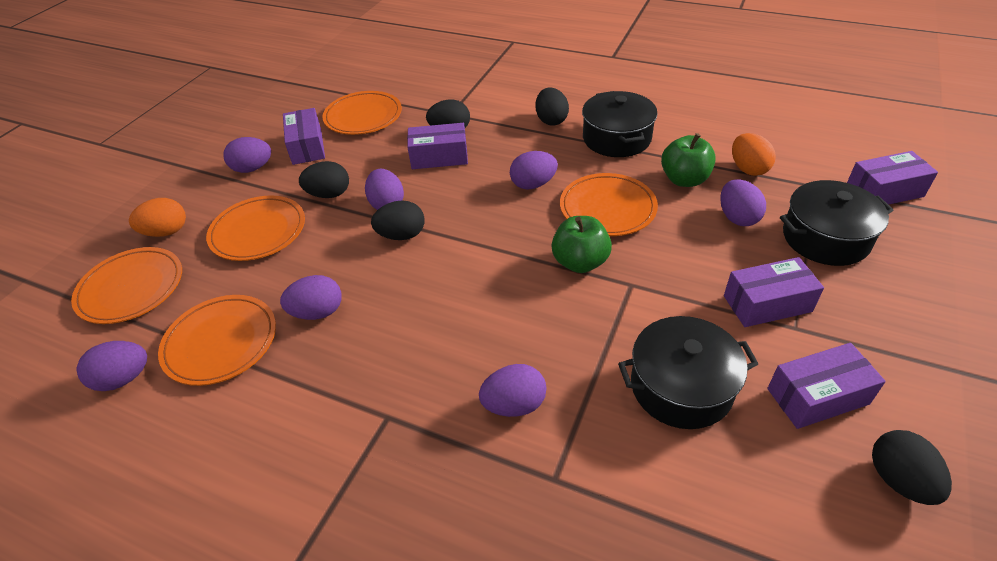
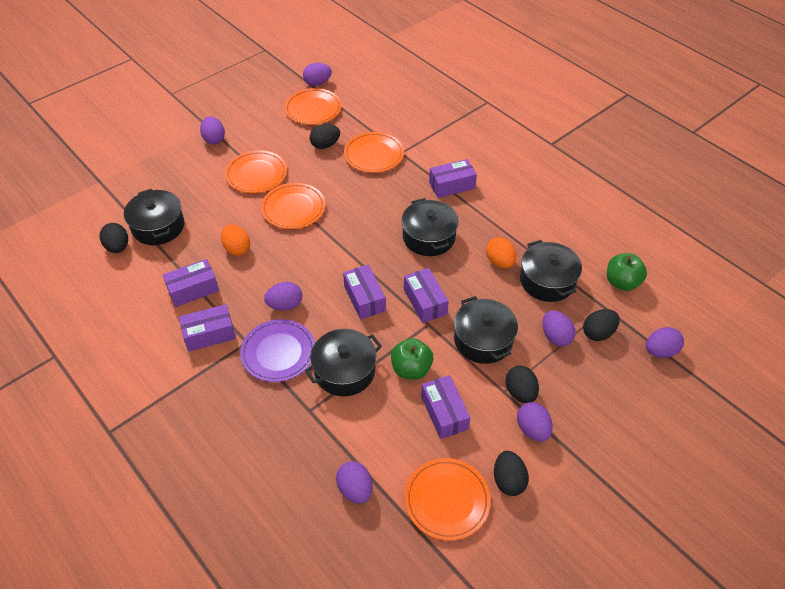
black pot: [582,91,658,157] [618,316,758,429] [780,180,893,266] = 3 -> [124,189,184,245] [305,329,382,396] [401,198,459,256] [454,296,518,364] [520,240,582,302] = 5
purple box: [283,108,325,165] [407,123,468,169] [724,257,824,327] [767,343,886,429] [847,151,938,205] = 5 -> [163,259,219,307] [179,304,236,352] [343,265,386,319] [404,268,449,323] [421,375,471,439] [429,159,477,198] = 6
purple plate: none = 0 -> [240,319,315,382] = 1

